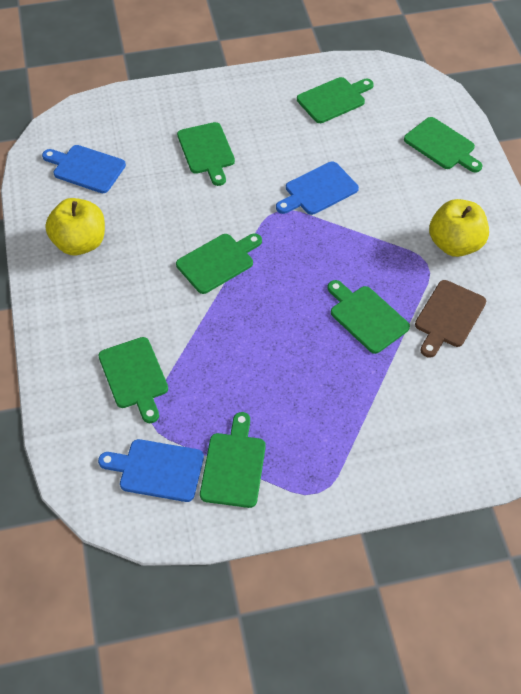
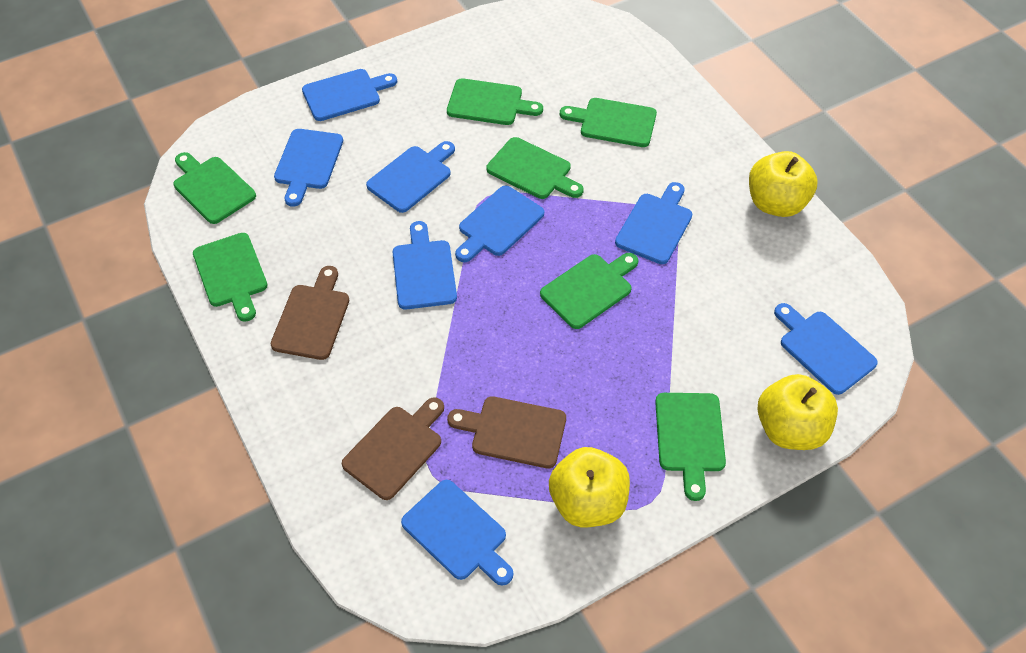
blue cutting board: [42,145,126,193] [98,439,204,502] [276,161,359,215] = 3 -> [274,129,343,206] [302,69,397,121] [366,141,455,213] [393,221,457,310] [401,480,513,586] [455,186,544,262] [615,182,692,264] [774,303,878,395] = 8
brown cutting board: [415,280,486,358] = 1 -> [271,266,349,360] [342,397,444,500] [447,396,566,469] = 3
yellow apple: [45,198,105,255] [429,199,489,257] = 2 -> [549,447,630,527] [749,151,818,217] [757,374,838,450] = 3

